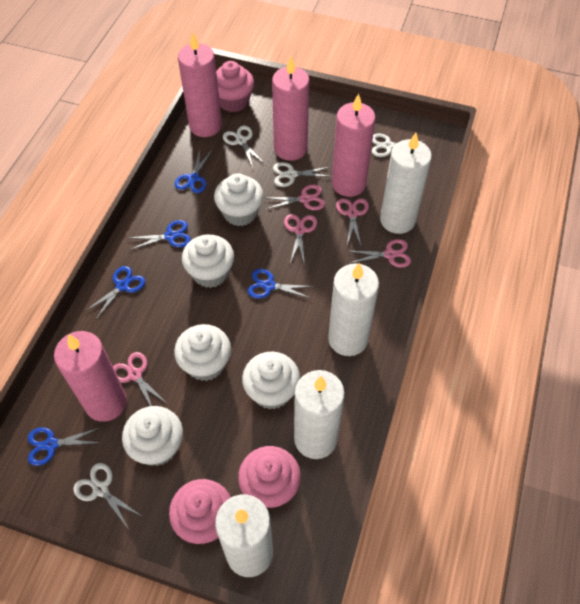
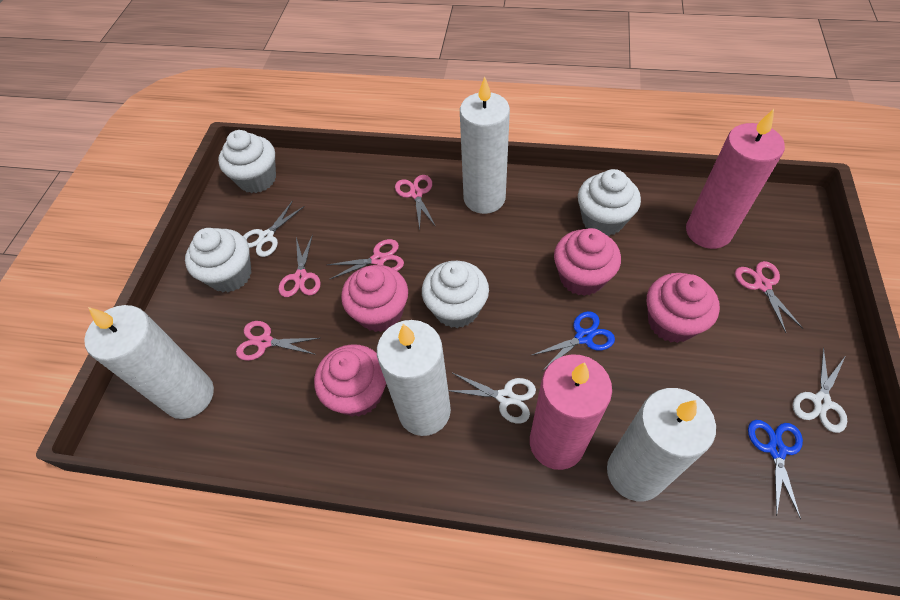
blue scissors: [28,427,101,466] [85,266,145,319] [129,220,191,250] [175,149,212,193] [248,269,314,299] = 5 -> [532,311,615,371] [748,420,803,519] = 2
pink candle: [54,331,127,422] [178,33,222,137] [272,57,310,161] [332,94,376,197] = 4 -> [530,354,612,470] [686,109,785,249] = 2
pink cupcake: [169,479,231,544] [216,61,254,112] [238,446,301,508] = 3 -> [314,344,386,417] [341,265,408,332] [554,228,621,296] [647,273,720,343] = 4
white cupcake: [122,406,183,466] [174,324,231,381] [182,235,234,288] [214,173,264,226] [242,352,300,409] = 5 -> [185,228,251,292] [218,130,276,193] [422,261,489,328] [578,169,641,236] = 4
white scissors: [73,463,143,529] [223,126,265,167] [273,162,332,187] [372,134,427,157] = 4 -> [243,200,305,257] [448,372,536,424] [793,348,847,433] = 3

